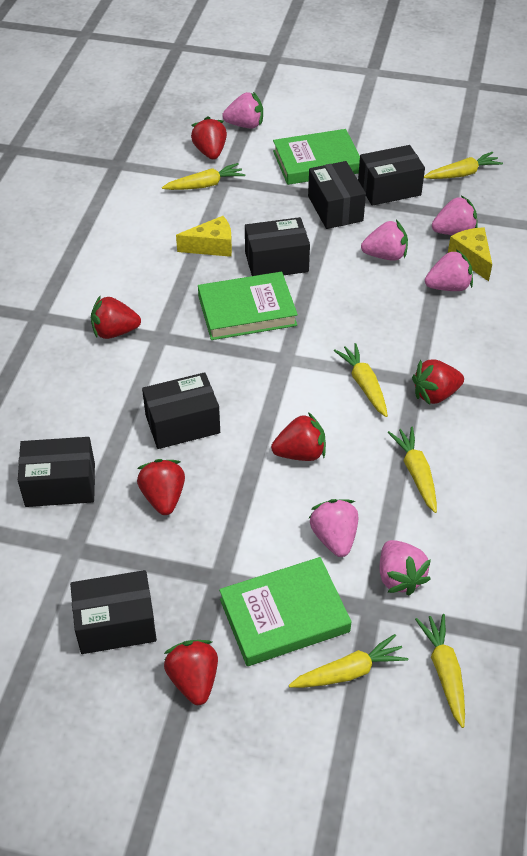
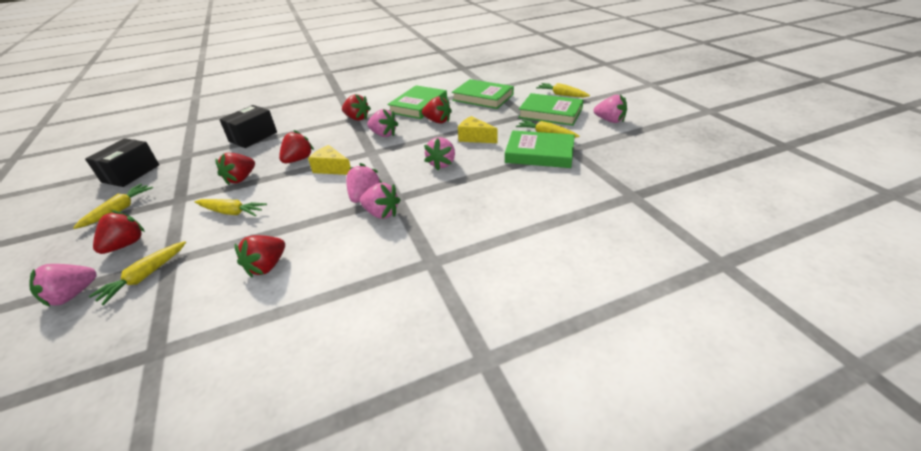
black box: [18,437,95,507] [70,570,157,654] [142,372,220,449] [245,217,310,276] [308,161,366,229] [358,145,425,206] = 6 -> [85,138,159,187] [219,105,277,148] = 2
green book: [198,272,298,340] [219,557,352,666] [273,129,360,185] = 3 -> [387,85,447,119] [452,79,514,109] [505,131,575,168] [518,93,584,126] = 4
yellow carrot: [162,163,245,190] [289,634,408,688] [334,343,388,417] [388,426,437,513] [415,614,465,728] [424,152,503,179] = 6 -> [73,184,153,229] [89,241,186,305] [195,199,267,216] [516,120,579,138] [536,83,590,97] = 5

